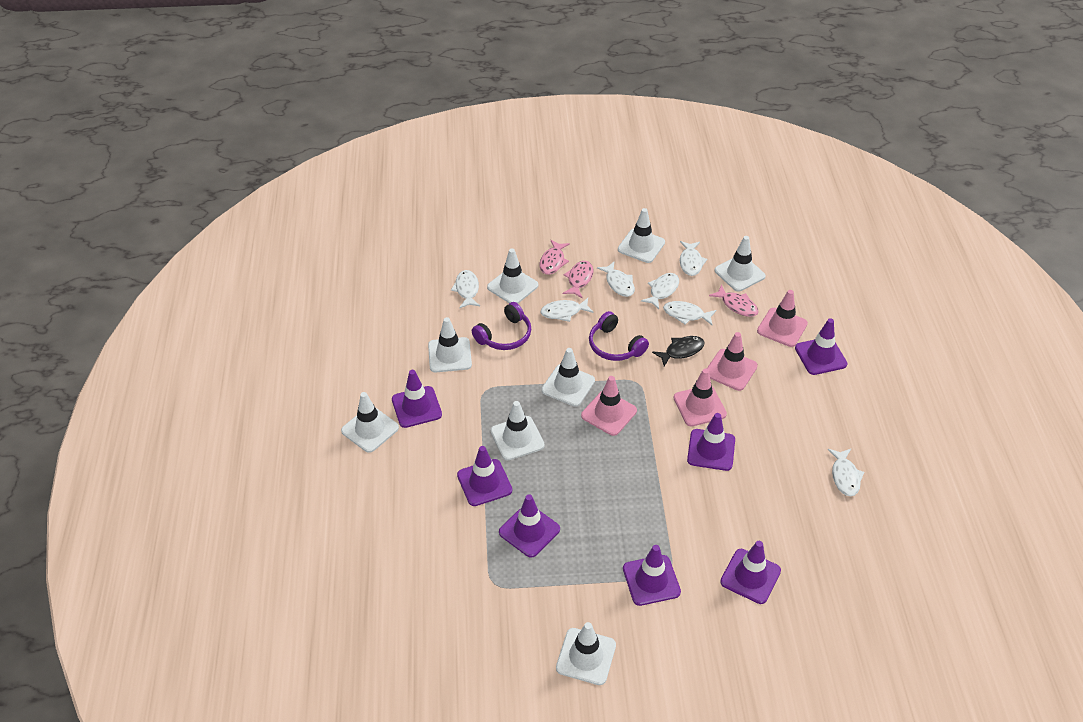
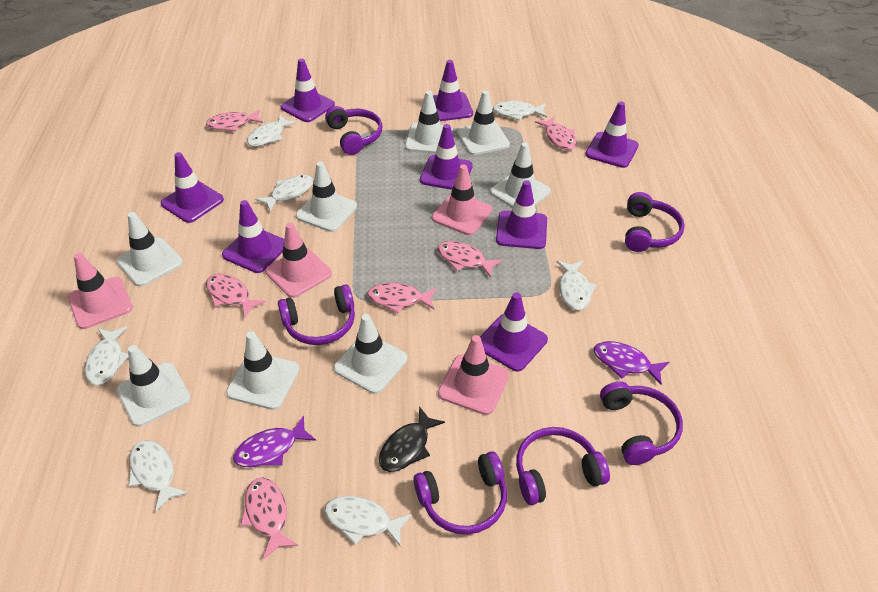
pink fish: [540,240,570,275] [563,261,593,298] [709,284,758,317] = 3 -> [206,109,263,131] [206,274,266,318] [240,478,298,560] [367,283,437,314] [437,241,502,278] [535,116,577,150] = 6
purple fish: none = 0 -> [233,416,316,467] [594,341,669,385] = 2
purple headphones: [472,302,531,350] [589,311,649,361] = 2 -> [278,284,355,345] [325,106,382,155] [414,451,507,534] [516,427,610,505] [600,381,683,465] [625,192,685,252] = 6
purple traffic cone: [392,370,442,428] [457,446,512,506] [499,494,560,558] [623,545,681,606] [687,413,735,471] [720,541,781,604] [795,318,848,375] = 7 -> [161,152,224,223] [222,200,284,273] [280,58,335,122] [420,124,473,190] [433,60,473,121] [480,292,548,372] [496,180,547,249] [585,101,639,168] = 8

